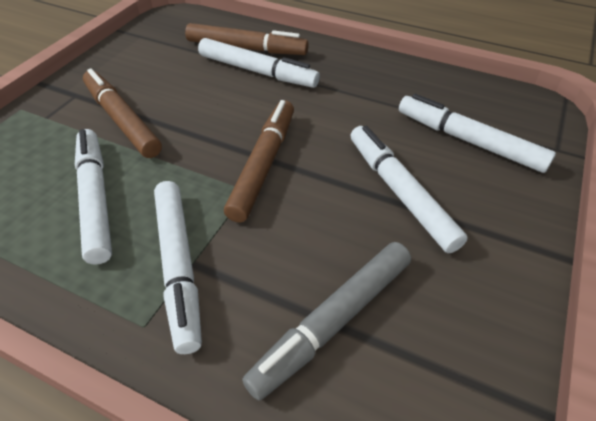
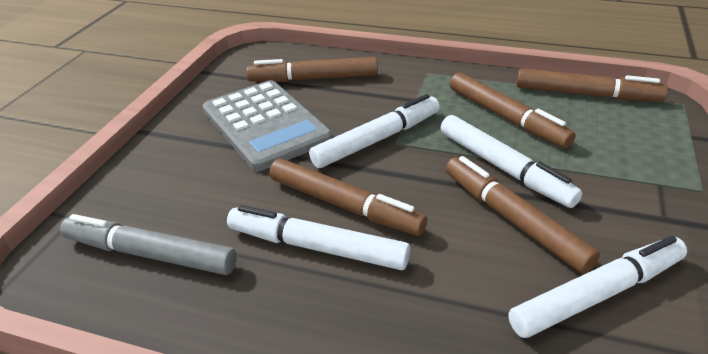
brown marker: [83,69,162,158] [185,23,309,55] [224,100,294,223] = 3 -> [246,57,378,82] [269,159,427,236] [446,156,600,274] [450,72,575,148] [517,68,668,102] = 5
grey calculator: none = 0 -> [203,80,333,171] = 1
white marker: [75,129,112,265] [154,181,202,354] [198,38,320,88] [350,126,468,253] [399,94,556,173] = 5 -> [227,205,410,270] [309,94,440,168] [441,115,582,208] [508,236,687,338] = 4

